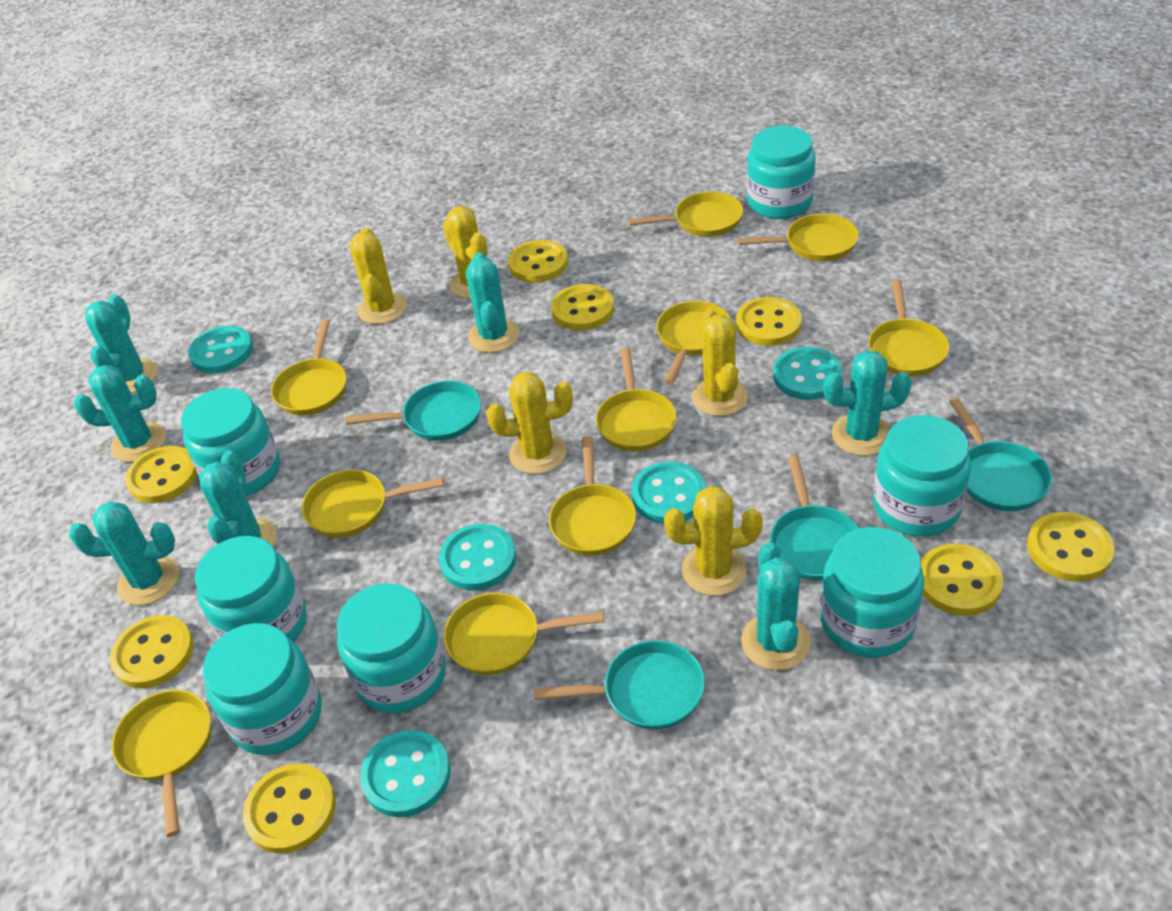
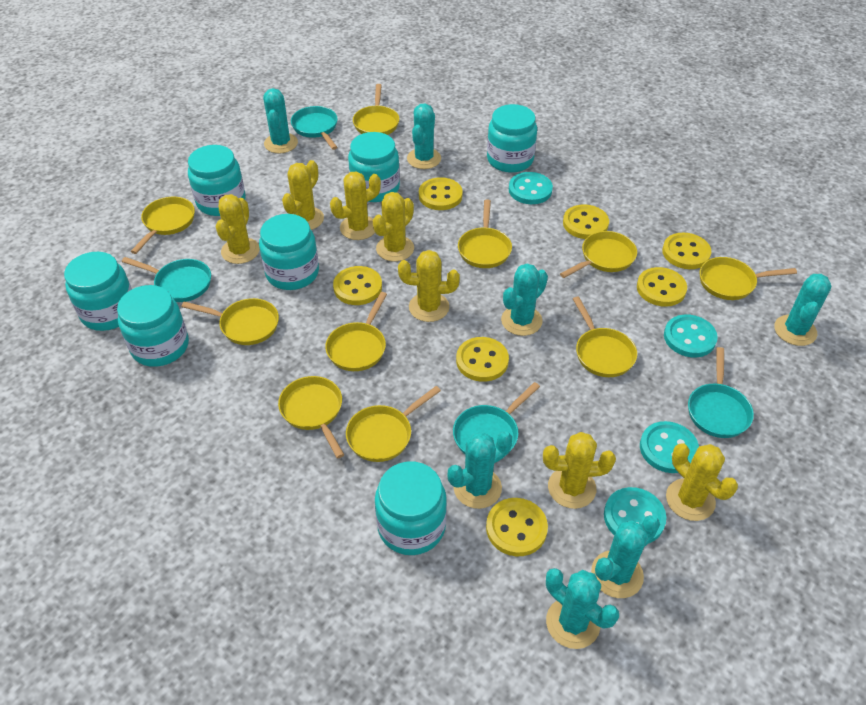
turquoise button: [188,326,253,373] [360,730,451,817] [439,524,516,590] [631,462,706,524] [773,347,843,400] = 5 -> [509,172,553,204] [604,487,666,544] [640,421,699,473] [664,314,718,358] = 4
yellow button: [110,615,194,689] [125,446,198,503] [243,764,336,854] [508,240,568,283] [551,284,614,331] [736,297,802,346] [921,544,1003,616] [1027,512,1115,582] = 8 -> [333,266,382,305] [419,177,463,210] [456,337,509,382] [486,498,548,556] [563,204,609,239] [637,267,687,307] [662,233,711,269] = 7
yellow cactus: [349,227,407,324] [443,206,488,298] [486,372,573,474] [664,486,763,596] [691,308,748,416] = 5 -> [216,194,260,264] [282,160,324,230] [330,171,381,240] [373,192,414,262] [398,250,460,322] [543,432,616,509] [666,443,738,521] = 7

